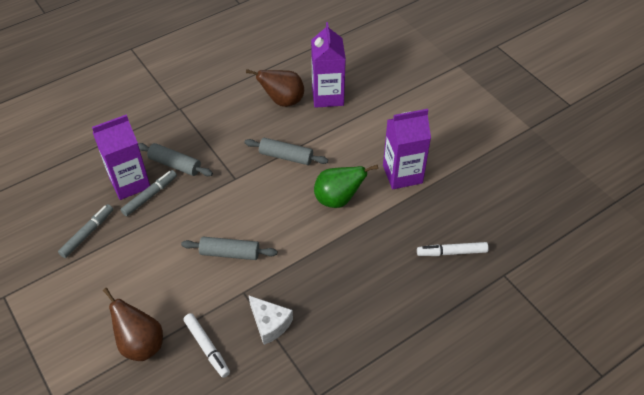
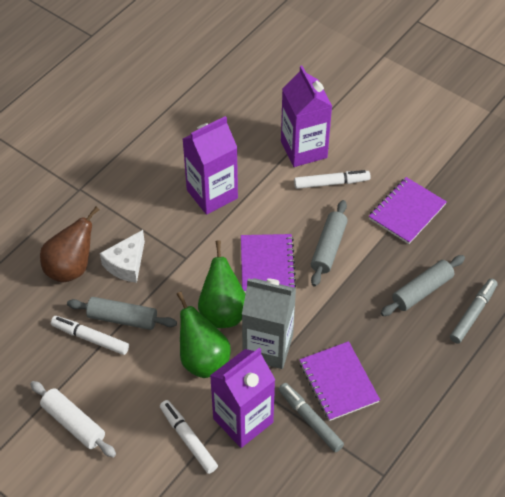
brown pear: [103,288,163,361] [246,69,304,107] = 2 -> [40,206,99,283] = 1
green pear: [314,165,378,208] = 1 -> [177,292,231,378] [198,240,245,328] = 2
grey carton: none = 0 -> [242,278,296,369] = 1
purple notebook: none = 0 -> [241,234,296,293] [299,341,380,421] [369,177,447,244] = 3
white marker: [183,313,230,378] [417,242,489,256] = 2 -> [51,316,129,355] [160,400,218,474] [294,170,370,189] = 3
white rolling pin: none = 0 -> [30,381,116,458] = 1

